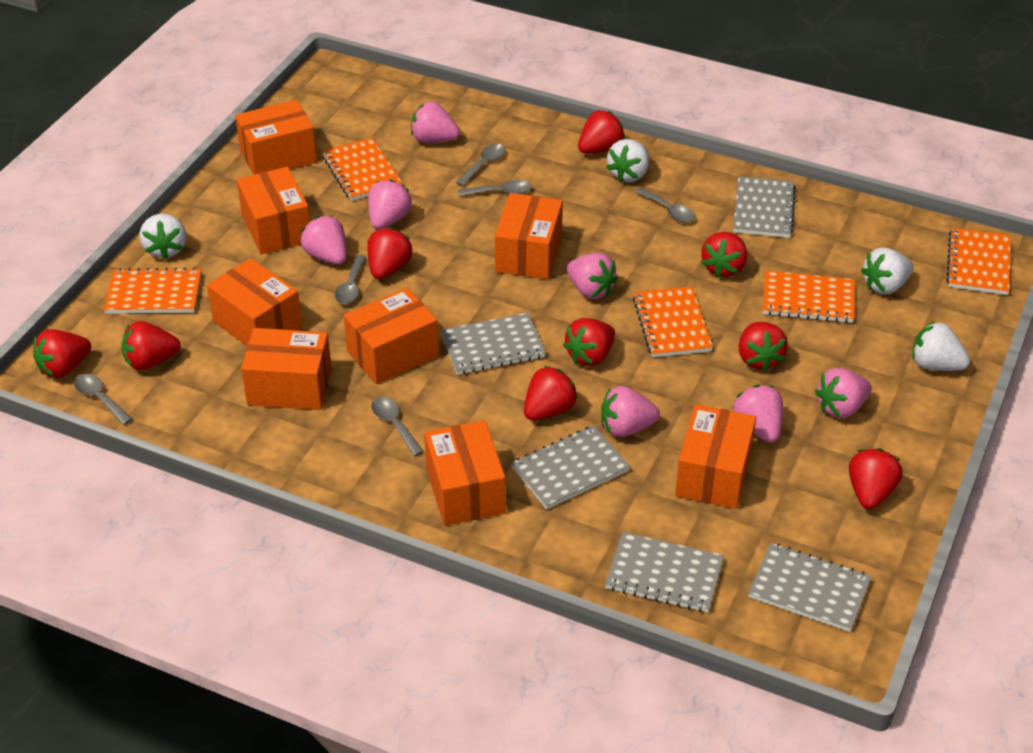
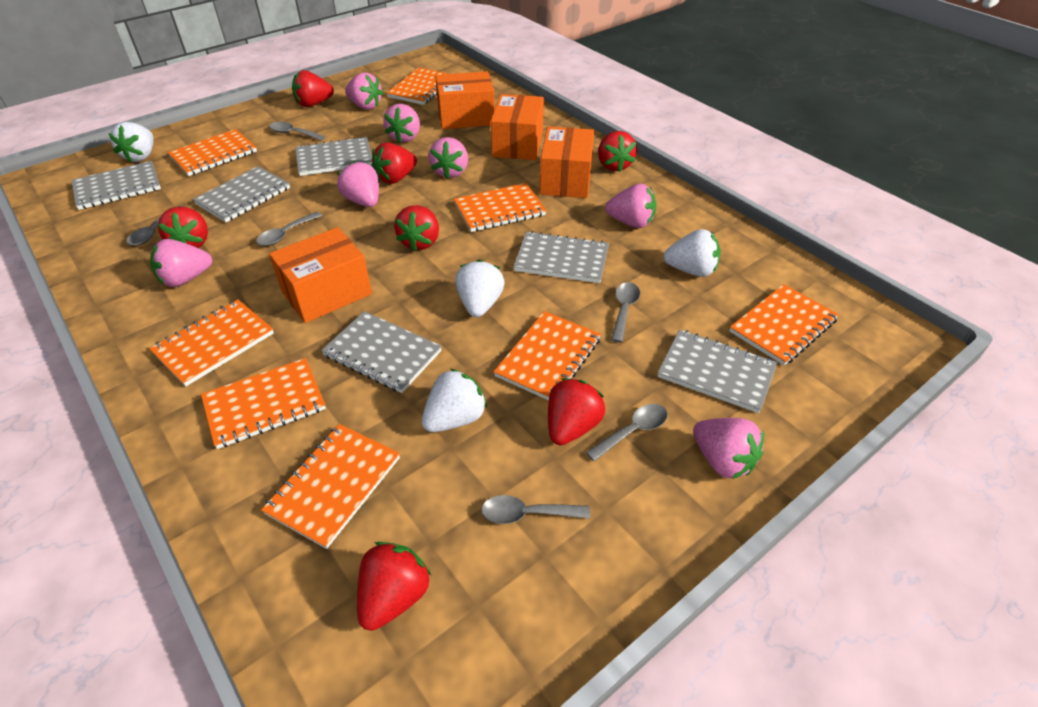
grey notebook: [441,313,546,375] [511,425,630,509] [605,532,724,612] [733,176,796,238] [748,543,872,632] = 5 -> [72,161,161,210] [193,166,290,222] [295,136,372,176] [321,311,442,393] [513,231,609,283] [658,329,777,413] = 6
orange box: [207,258,302,346] [235,100,317,175] [237,167,310,255] [241,328,332,410] [344,288,439,384] [424,420,506,526] [495,193,563,279] [675,404,756,509] = 8 -> [269,227,372,323] [435,71,495,129] [491,94,544,160] [540,127,594,198] = 4
orange notebook: [104,267,202,314] [322,138,402,201] [633,286,713,357] [763,271,855,323] [946,227,1010,295] = 5 -> [150,299,274,386] [168,129,257,176] [201,358,326,449] [261,424,400,549] [387,68,448,105] [454,183,546,232] [494,311,601,401] [729,284,839,366] = 8
red strawberry: [33,329,91,378] [121,321,180,370] [367,227,413,279] [524,366,578,421] [563,318,615,366] [578,110,625,154] [701,232,747,278] [739,322,788,371] [849,448,903,509] = 9 -> [158,207,208,248] [292,70,334,107] [357,542,431,631] [372,142,417,184] [394,205,439,251] [548,378,605,445] [598,131,637,172] = 7

